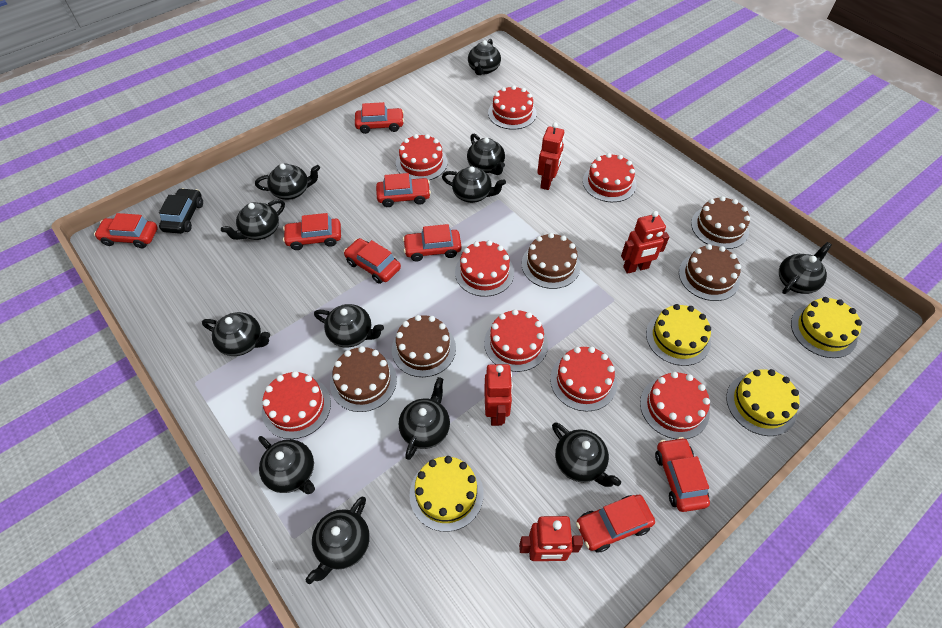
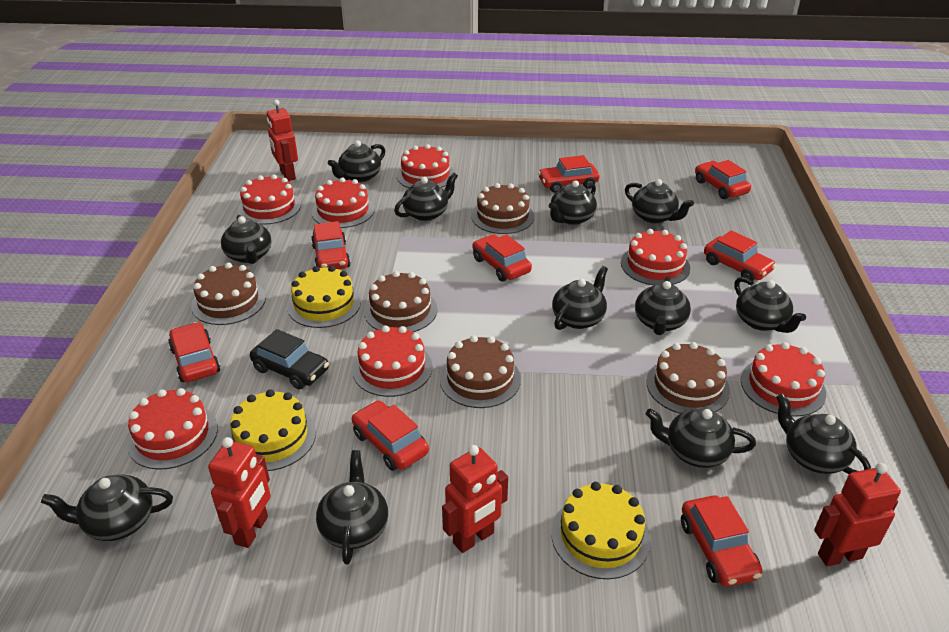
red cake: [262,371,331,439] [396,134,448,180] [455,240,514,297] [484,309,548,372] [488,85,537,130] [550,346,617,412] [583,153,636,202] [640,372,710,439] = 8 -> [127,388,218,470] [238,175,301,225] [312,177,375,228] [352,326,432,397] [396,144,455,188] [621,229,690,286] [741,342,826,417] = 7
yellow cake: [409,456,484,532] [646,304,711,366] [726,369,800,436] [791,297,862,358] = 4 -> [228,389,316,471] [287,266,361,328] [551,482,651,579] = 3

